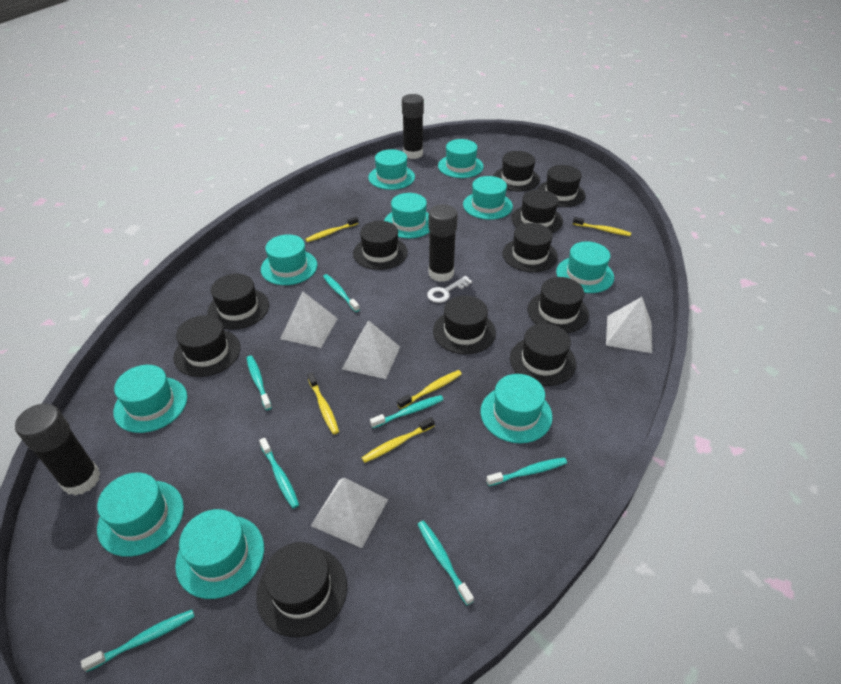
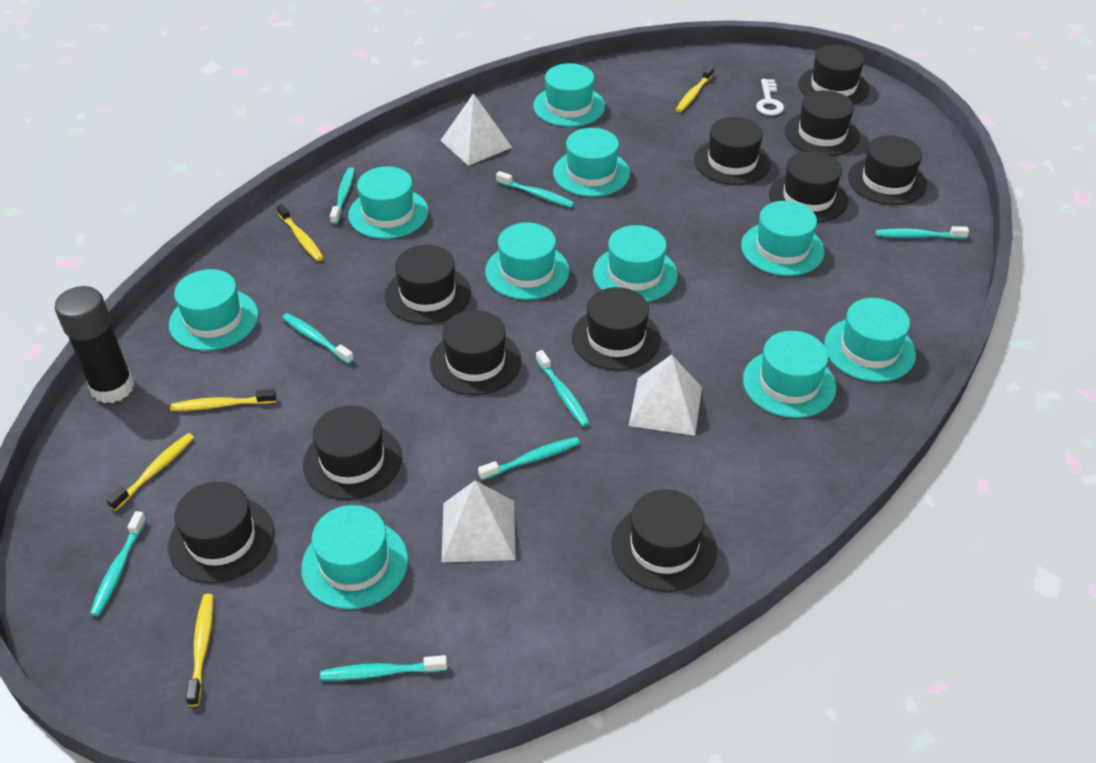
black glue stick: [15,404,100,495] [402,94,424,159] [428,204,458,282] = 3 -> [55,286,135,403] = 1
turquoise toothbrush: [81,610,195,672] [246,356,272,410] [259,438,299,509] [323,274,360,312] [370,395,444,428] [417,520,474,605] [486,457,567,486] = 7 -> [90,511,146,616] [282,313,354,364] [320,655,447,681] [330,167,355,224] [478,437,580,480] [496,171,574,208] [536,350,590,427] [875,226,969,239] = 8
white pyramid: [280,291,338,348] [311,478,388,548] [342,320,400,379] [606,297,652,353] = 4 -> [440,93,512,166] [442,481,516,562] [629,354,702,436] = 3

